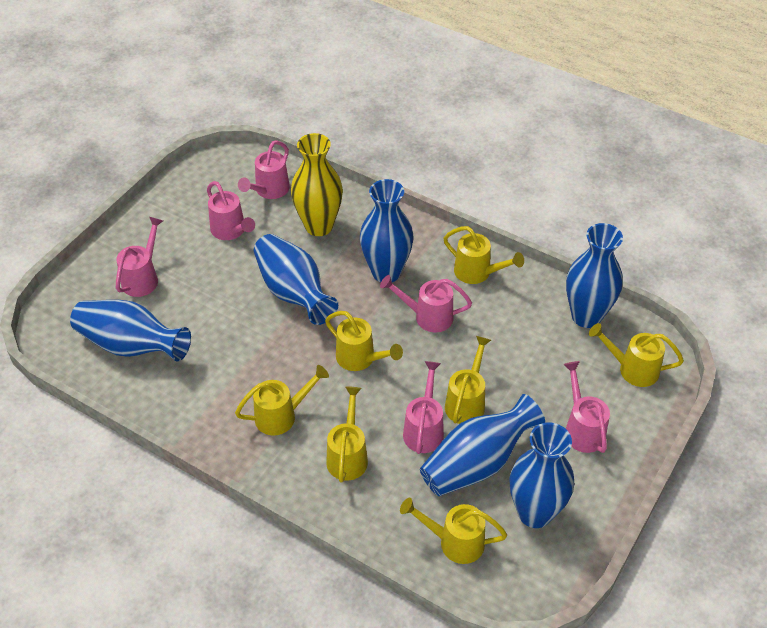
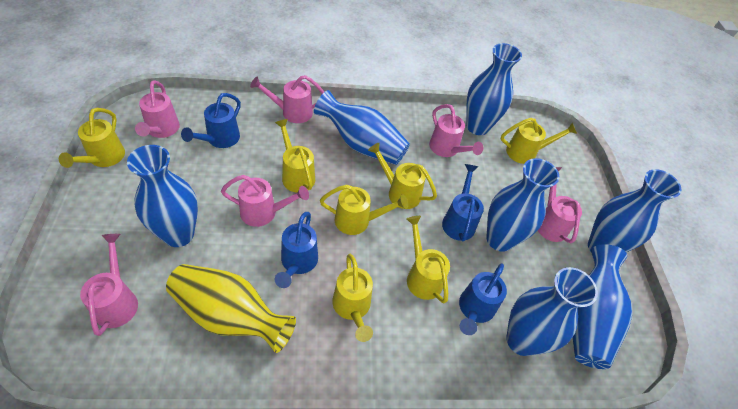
blue vase: [70,300,191,361] [254,234,338,325] [360,179,414,282] [420,394,545,496] [509,422,574,528] [566,223,623,328] = 6 -> [127,145,198,247] [314,90,410,165] [466,43,522,135] [487,158,559,252] [506,267,598,356] [572,244,632,369] [588,169,682,252] = 7
blue watering can: none = 0 -> [181,93,241,148] [275,212,318,288] [442,164,484,242] [459,263,507,335] = 4

